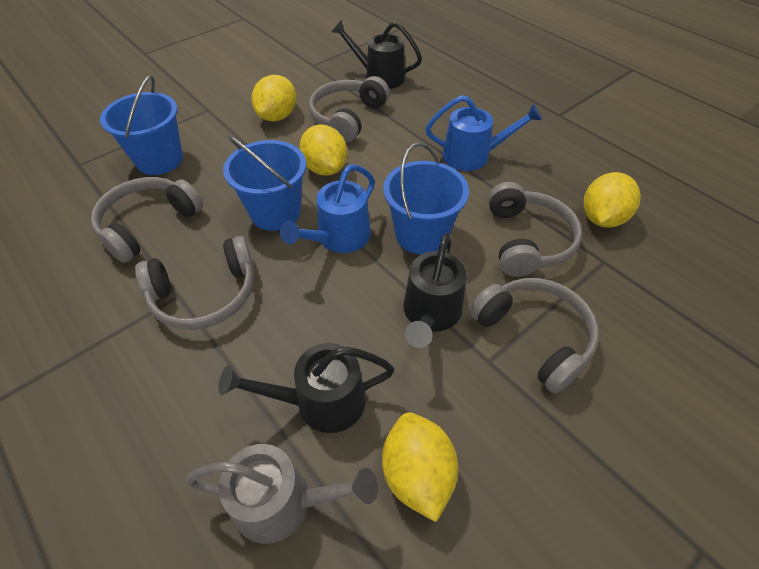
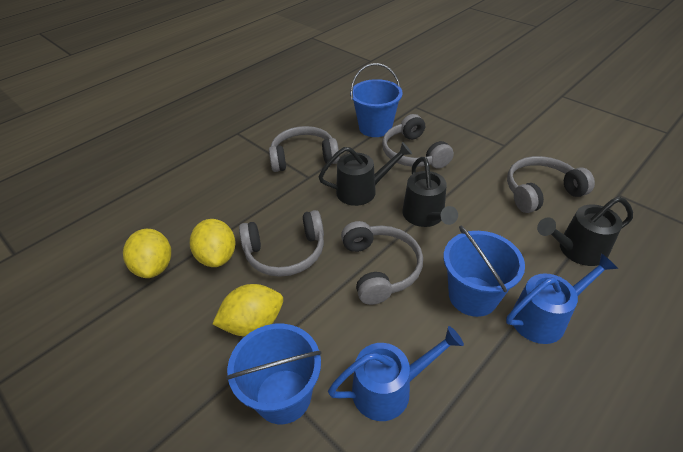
grey watering can: [185,444,378,544] = 1 -> none = 0
yellow lemon: [252,75,296,122] [299,124,347,176] [382,412,458,522] [584,172,641,228] = 4 -> [123,229,171,278] [190,219,236,267] [212,284,283,336] = 3

